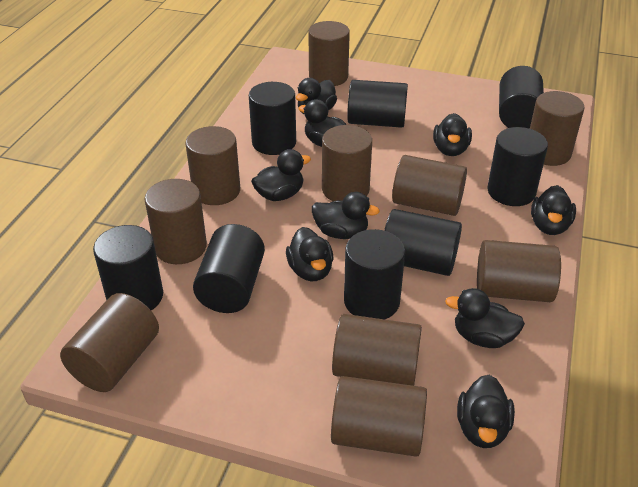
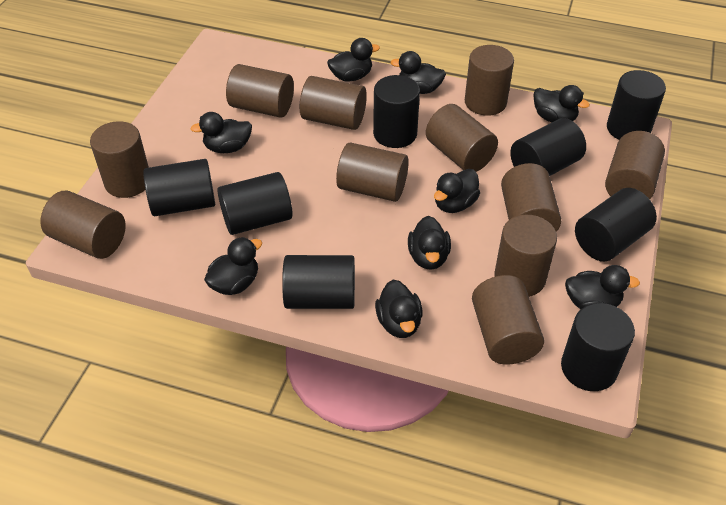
brown cylinder: [60,293,159,392] [144,179,207,264] [185,126,240,205] [308,21,350,86] [322,125,372,201] [331,376,427,457] [332,314,422,386] [392,155,467,216] [477,240,561,302] [530,91,584,166] = 10 -> [40,190,126,259] [90,121,149,198] [226,64,294,118] [300,76,367,130] [336,142,409,202] [426,104,498,172] [465,45,514,116] [472,275,544,364] [494,215,557,297] [501,163,561,232] [605,131,665,199] = 11

